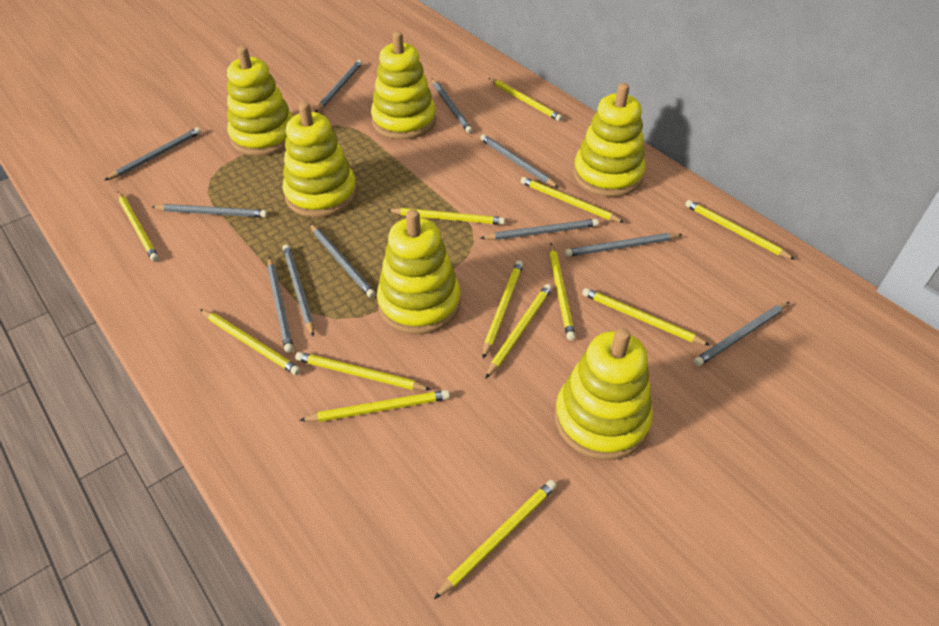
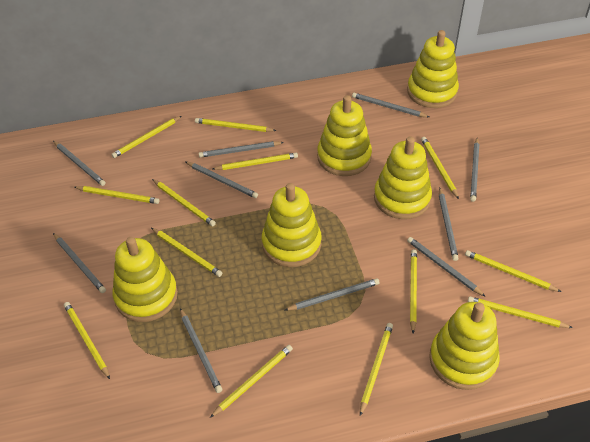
grey pencil: [105,127,201,180] [152,204,268,218] [267,257,294,353] [282,244,314,337] [310,224,376,298] [315,60,362,112] [432,79,473,133] [480,134,559,188] [480,219,599,240] [565,233,683,257] [693,302,789,366] = 11 -> [53,141,106,186] [53,233,106,293] [180,308,222,393] [185,161,258,198] [198,141,284,158] [285,278,380,311] [352,93,429,117] [407,237,486,297] [439,188,459,261] [470,138,479,202] = 10

